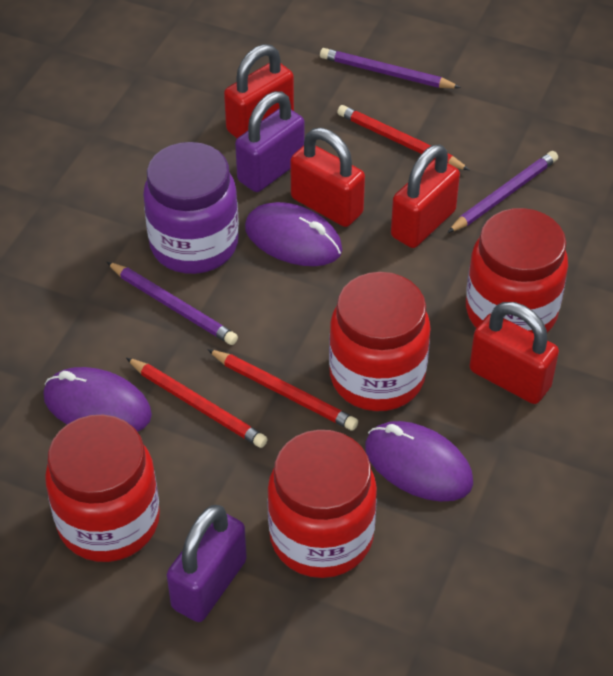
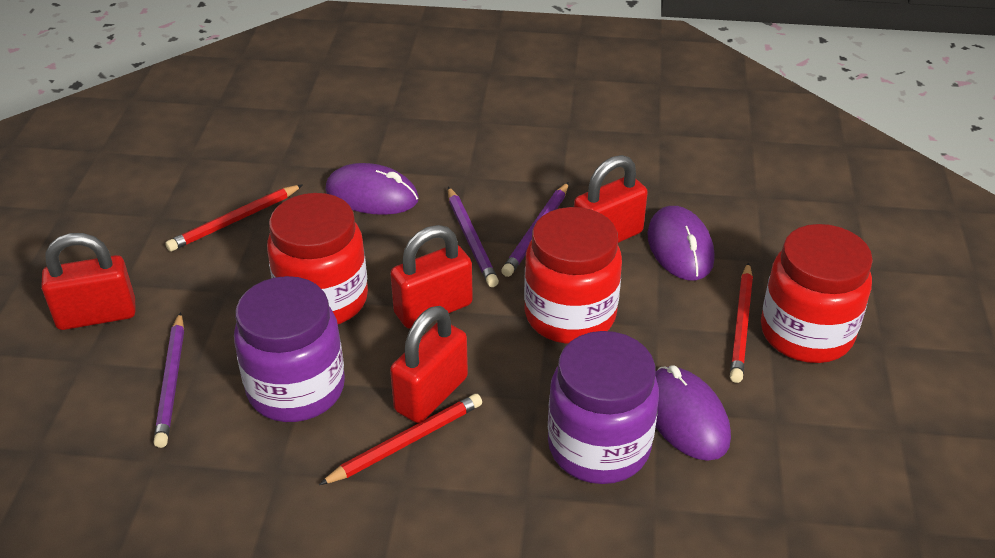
purple jar: [143,142,239,274] = 1 -> [234,276,345,422] [548,331,659,484] = 2
purple padlock: [167,505,247,622] [235,91,305,192] = 2 -> none = 0
red jar: [45,415,160,562] [267,430,377,578] [329,272,430,411] [466,208,568,333] = 4 -> [267,193,368,324] [524,207,622,344] [761,224,873,363] = 3

